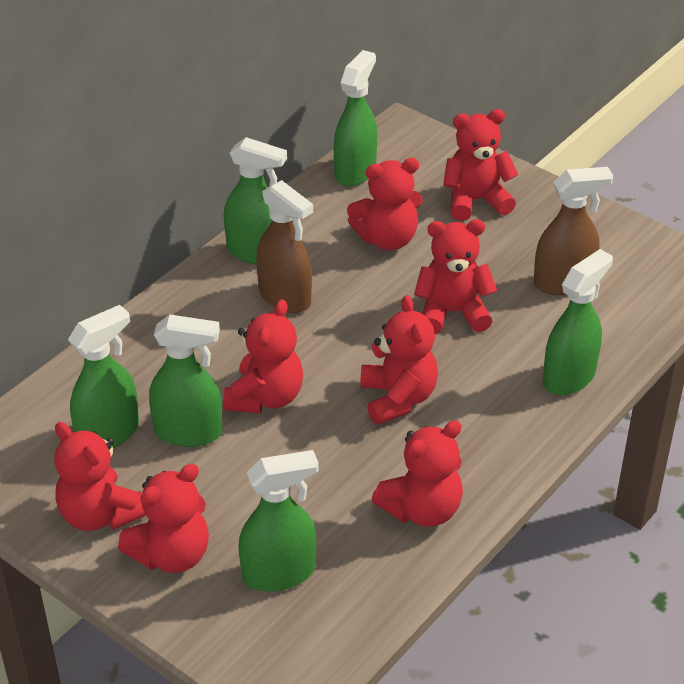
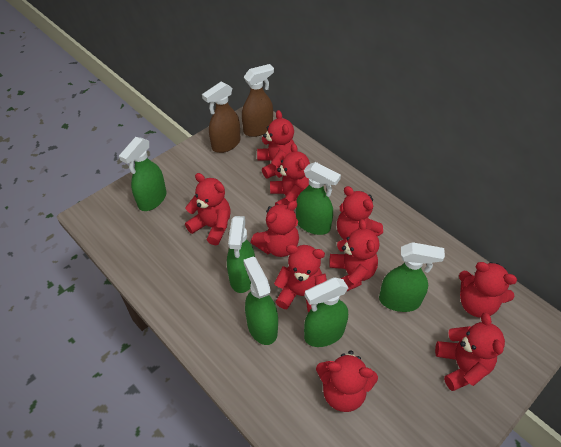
red teddy bear: [54,422,146,531] [118,464,209,573] [223,299,303,413] [347,158,423,251] [360,295,438,425] [371,420,463,527] [414,219,497,334] [443,109,519,221] = 8 -> [185,173,231,245] [251,201,299,257] [257,110,294,179] [270,143,310,205] [274,244,327,313] [316,350,378,412] [329,219,379,292] [337,186,383,240] [435,313,505,391] [459,262,517,318] = 10

